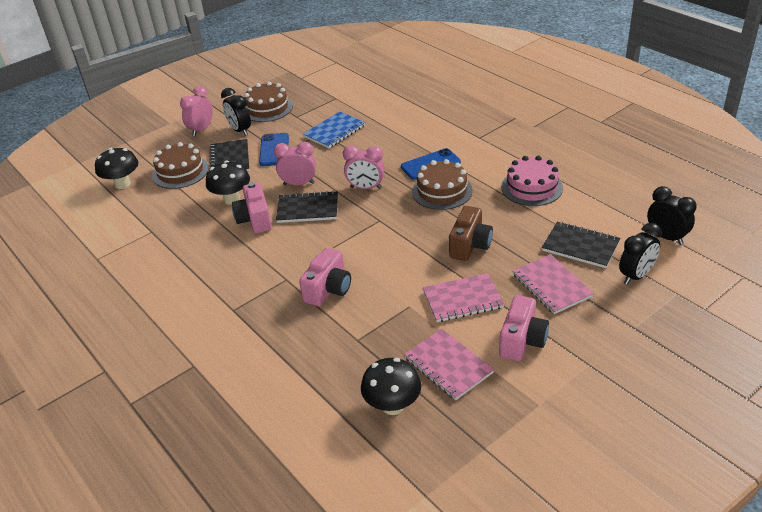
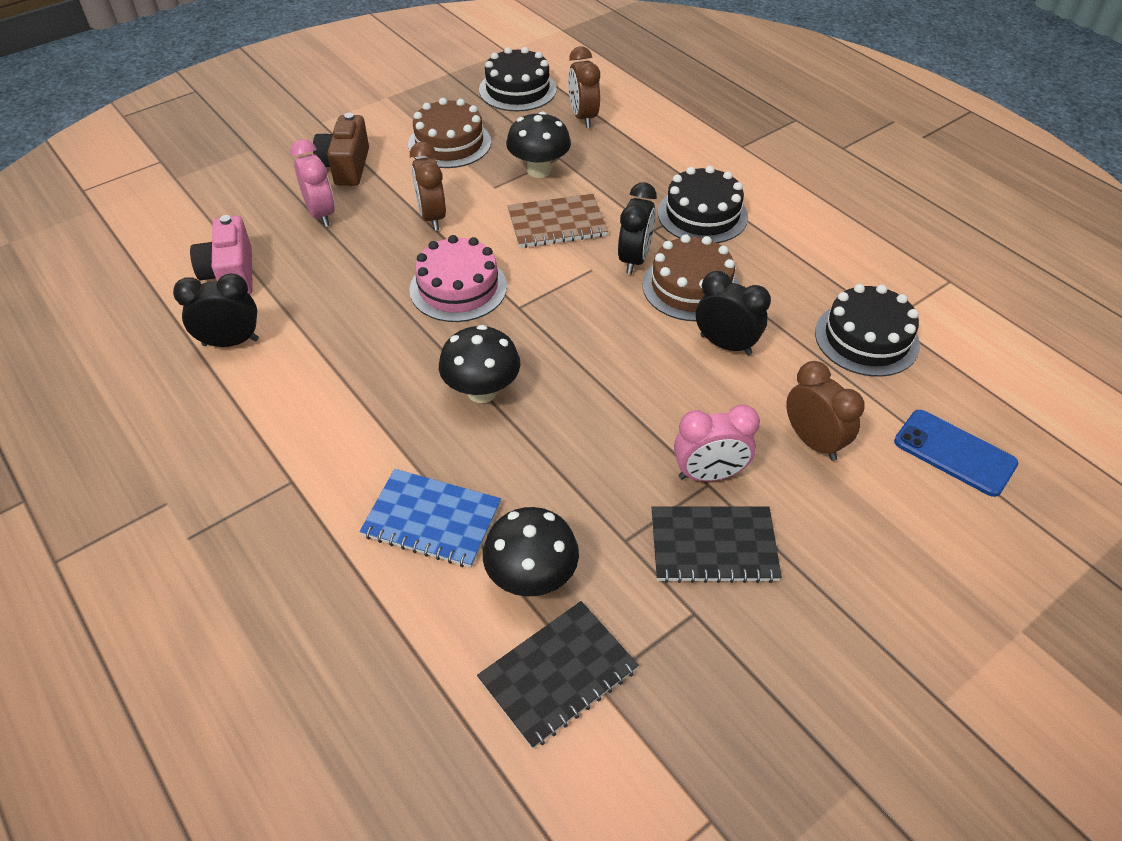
black cake: none = 0 -> [479,47,557,111] [658,166,748,243] [815,284,920,377] = 3
black notebook: [209,139,249,172] [276,191,338,223] [542,222,620,268] = 3 -> [477,601,639,749] [651,506,782,583] = 2
blue phone: [259,133,289,166] [401,148,461,180] = 2 -> [894,410,1018,497] = 1
brown cake: [152,142,209,189] [244,81,293,122] [412,159,473,210] = 3 -> [408,98,491,168] [642,234,739,321] = 2
brown clock: none = 0 -> [410,142,446,231] [568,46,600,128] [786,361,864,461] = 3
brown notebook: none = 0 -> [507,194,608,248] = 1
pink camera: [232,182,272,233] [299,248,351,306] [499,295,549,361] = 3 -> [190,215,253,295] = 1
pink clock: [180,86,213,136] [274,142,316,185] [343,145,385,189] = 3 -> [290,139,335,227] [674,405,760,482] = 2
pink notebook: [404,329,494,400] [423,273,504,322] [513,254,594,314] = 3 -> none = 0

